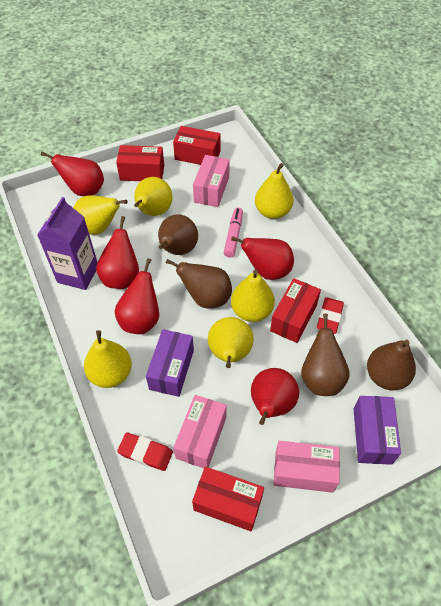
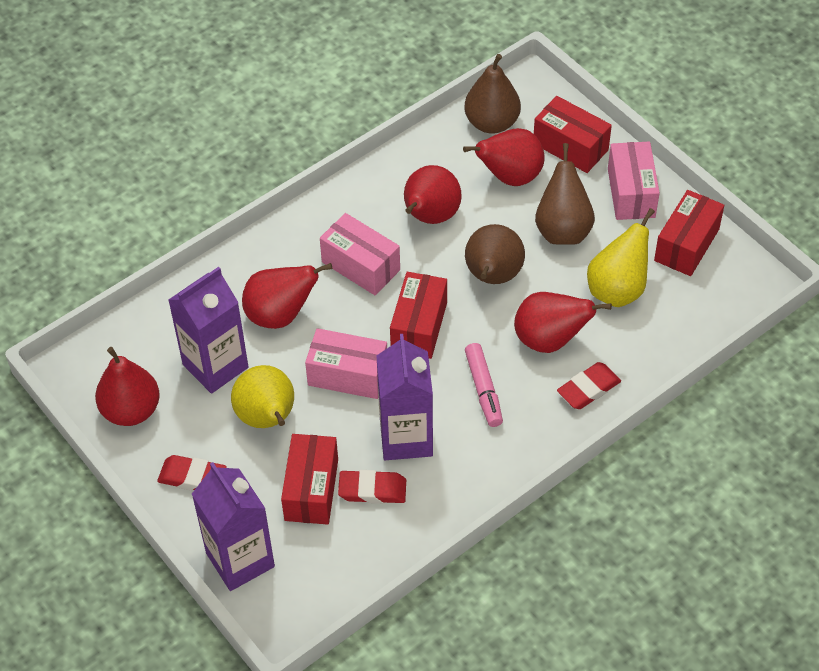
brown pear: [158,214,198,255] [166,259,232,308] [301,314,350,396] [367,340,416,390] = 4 -> [465,54,521,134] [465,224,525,284] [535,143,595,244] = 3
purple box: [146,329,194,397] [354,396,401,465] = 2 -> none = 0
purple carton: [37,197,98,290] = 1 -> [168,267,248,394] [192,462,275,591] [376,334,433,460] = 3
red eraser: [117,432,173,471] [317,297,344,334] = 2 -> [157,455,227,490] [338,470,406,504] [557,362,621,409] = 3
yellow pear: [73,195,128,235] [84,330,132,388] [134,177,172,216] [208,317,254,368] [231,270,275,322] [255,163,293,219] = 6 -> [231,365,294,428] [587,208,655,307] = 2

